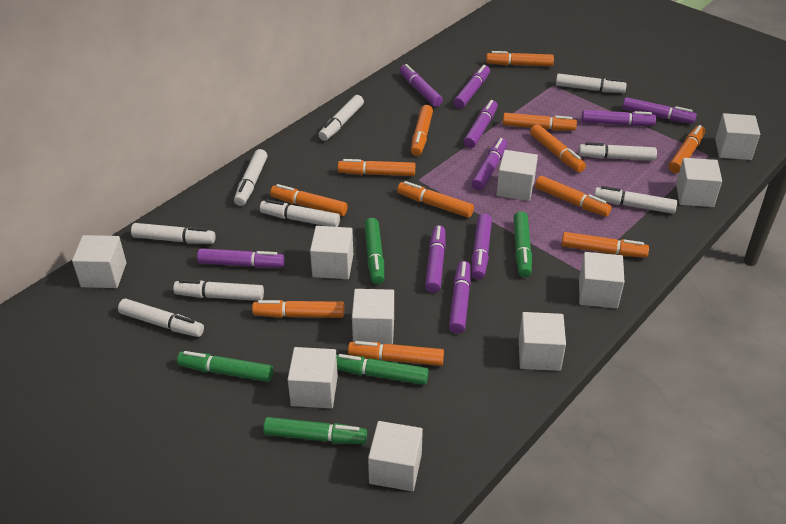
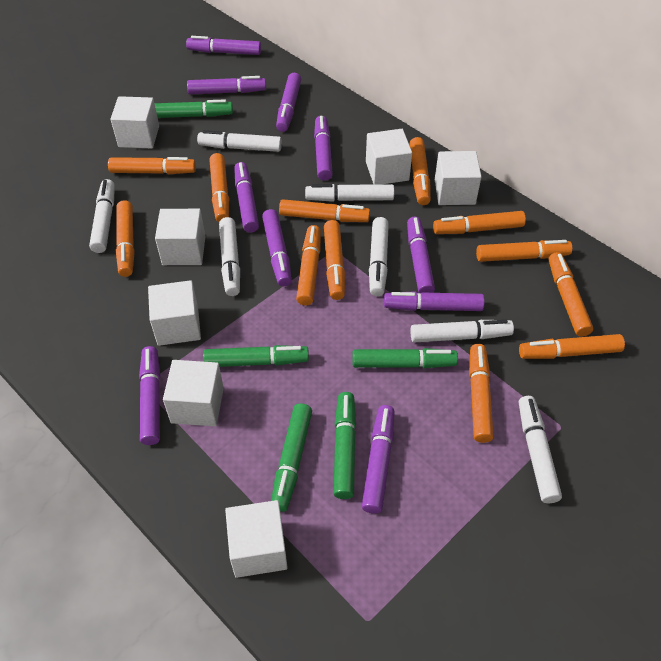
white cube: [72,235,126,288] [288,347,338,408] [310,226,353,279] [352,289,394,344] [368,421,423,491] [496,150,538,201] [519,312,566,371] [579,252,624,308] [676,158,722,207] [715,113,760,160] = 10 -> [111,96,159,148] [148,280,201,346] [155,209,206,265] [163,360,224,426] [225,500,288,578] [366,129,412,185] [435,151,482,205] = 7
white marker: [118,298,204,337] [131,223,215,244] [173,279,264,301] [234,149,267,206] [260,199,340,227] [319,95,364,141] [556,74,627,93] [579,142,657,161] [594,186,677,214] = 9 -> [89,179,115,253] [197,130,282,152] [219,217,240,296] [305,184,394,202] [369,217,389,296] [410,320,514,343] [519,396,562,503] = 7

